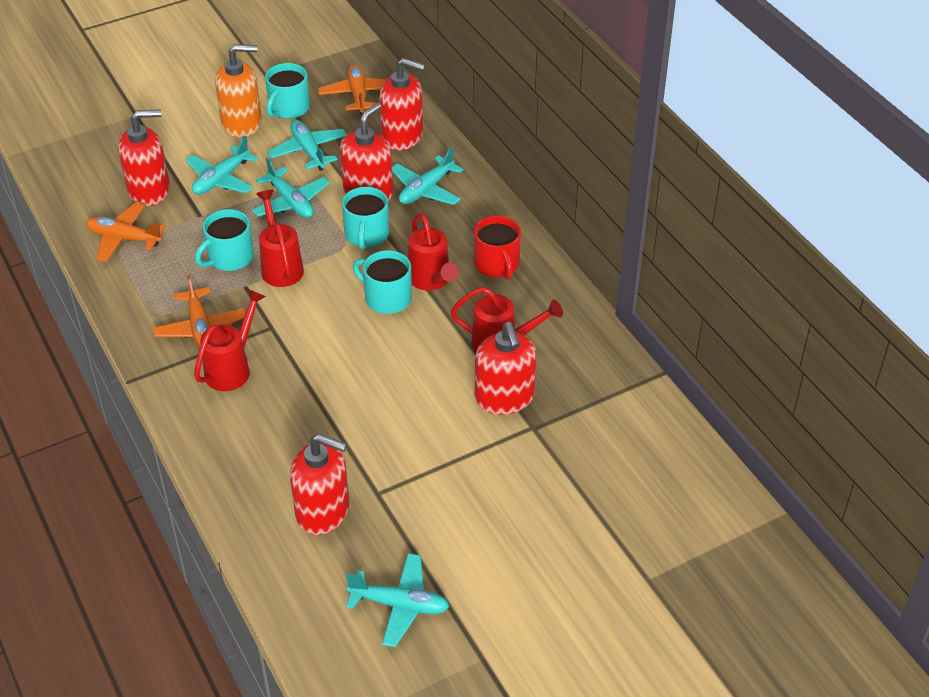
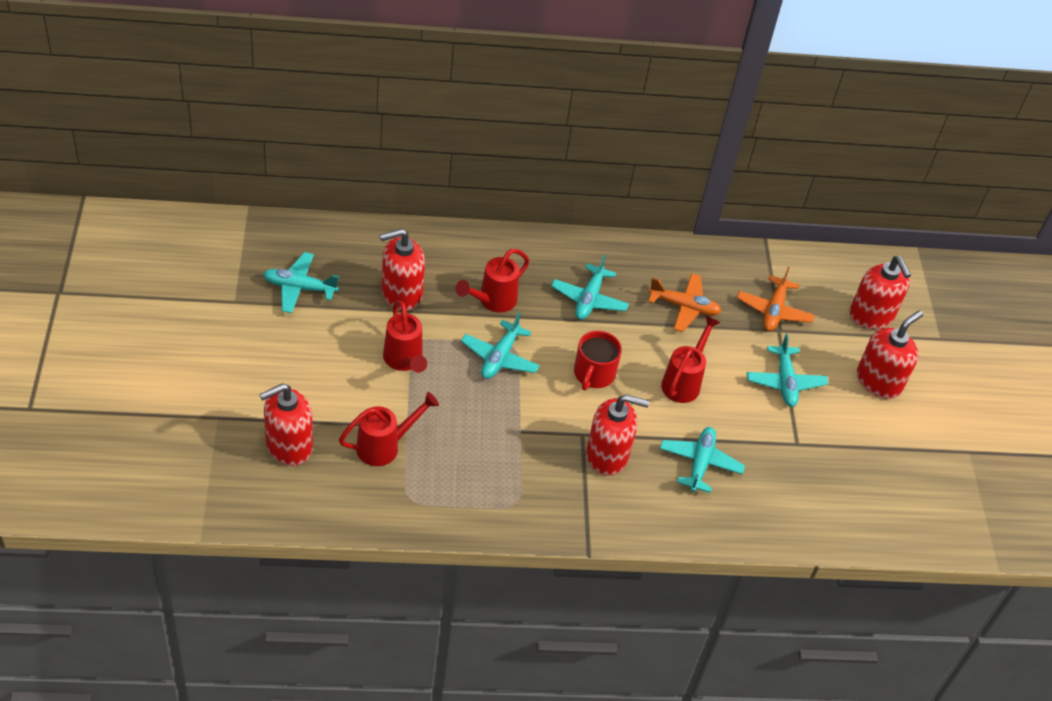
orange plane: [86,202,166,262] [152,275,246,349] [318,64,386,115] = 3 -> [648,273,722,332] [737,267,815,331] = 2
orange soap dispenser: [215,44,262,137] = 1 -> none = 0
turquoise mug: [195,209,254,271] [265,63,310,119] [342,187,389,250] [353,250,412,314] = 4 -> none = 0

